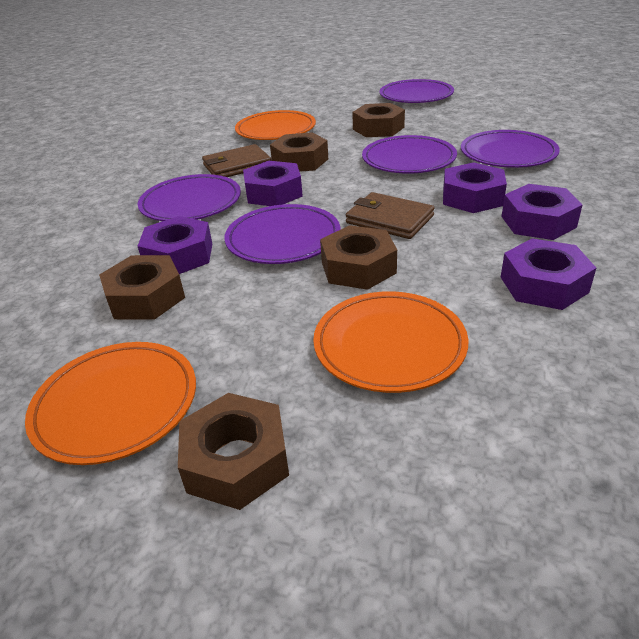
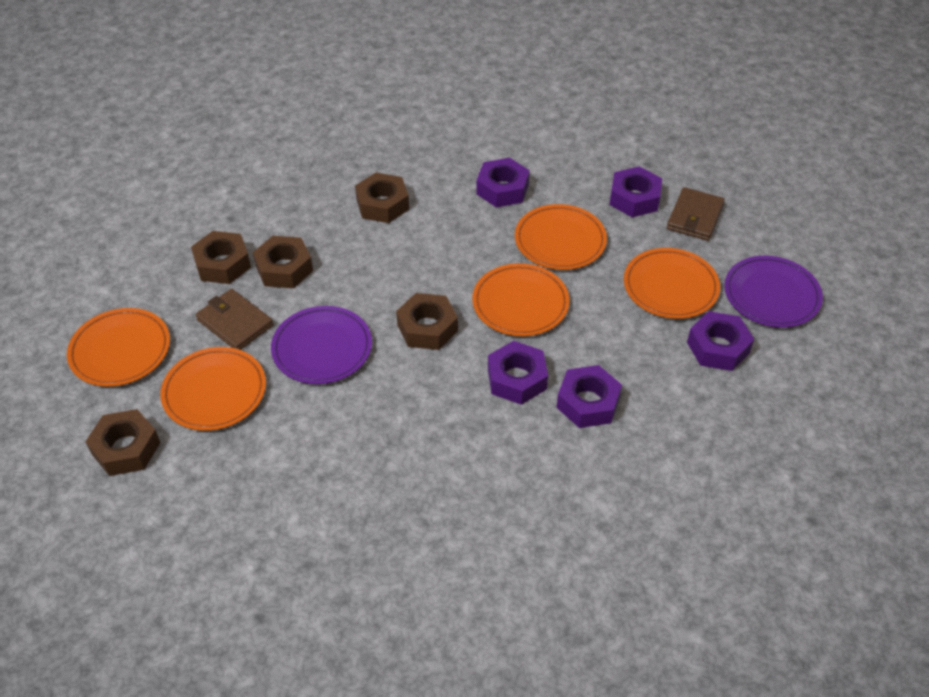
orange plate: [25,342,196,465] [235,110,316,140] [313,291,468,393] = 3 -> [67,308,170,387] [160,347,266,431] [472,263,570,336] [515,204,607,270] [624,248,720,319] = 5
purple plate: [137,174,241,221] [224,204,341,264] [362,135,457,173] [380,79,454,103] [461,130,560,168] = 5 -> [271,306,372,384] [724,256,823,328] = 2

